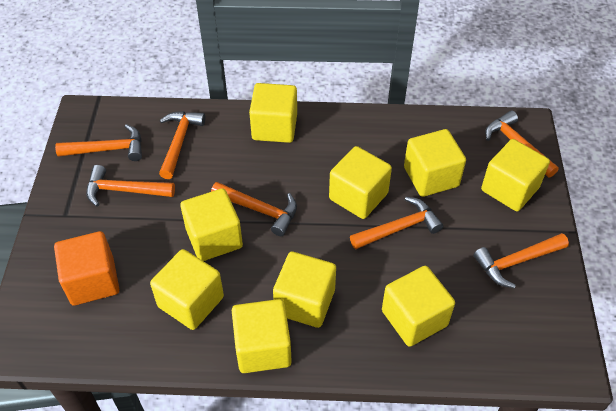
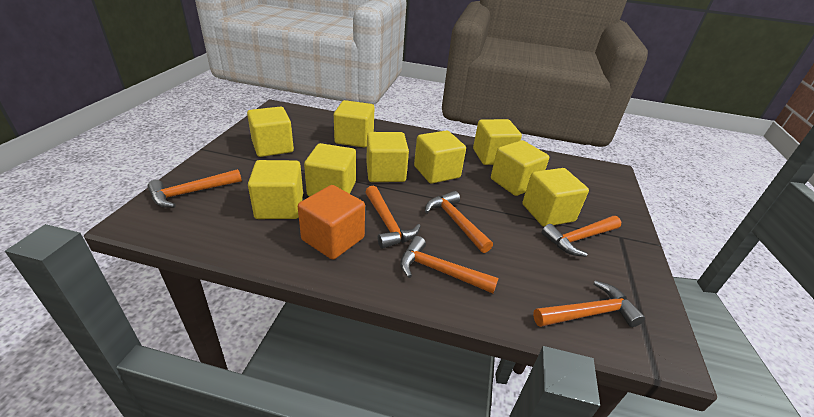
orange hammer: [55,124,142,161] [86,165,175,207] [159,111,205,179] [211,182,297,236] [350,197,443,249] [474,233,569,288] [485,111,559,178] = 7 -> [148,169,242,208] [365,185,421,249] [400,236,498,294] [425,191,493,253] [533,281,645,327] [541,216,621,257] = 6

